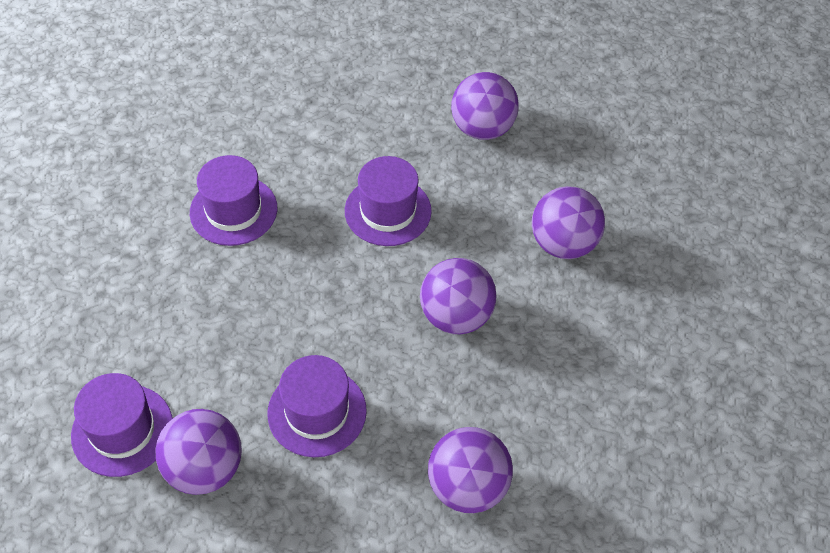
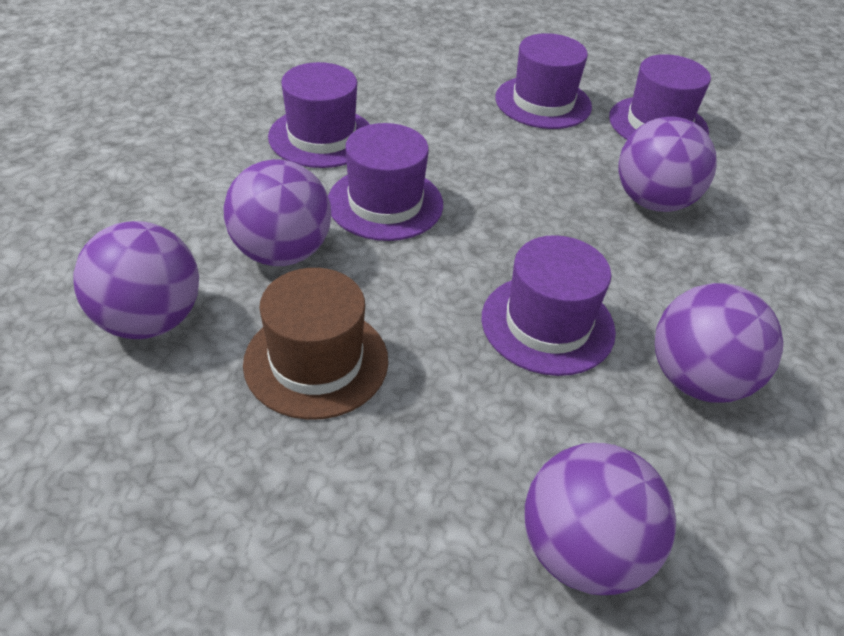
brown hat: none = 0 -> [243,268,388,420] = 1
purple hat: [71,373,173,477] [190,155,277,246] [267,355,367,457] [345,156,432,246] = 4 -> [268,62,370,168] [328,123,443,241] [482,235,616,376] [495,33,592,129] [609,54,711,140] = 5

